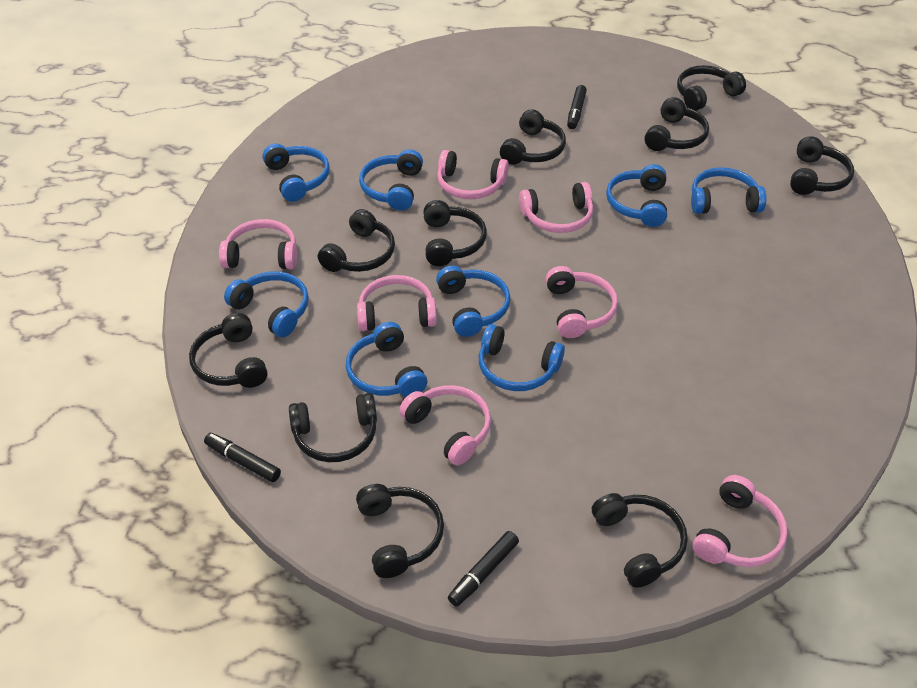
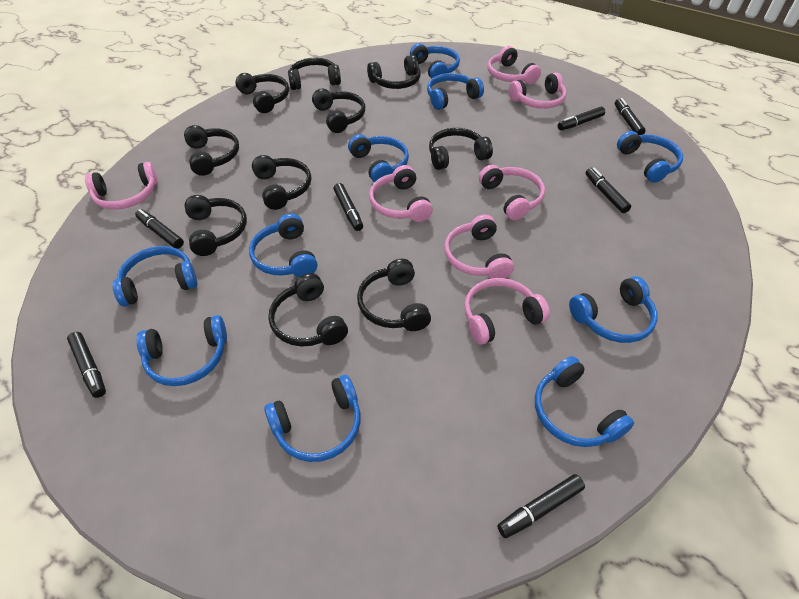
black marker: [204,433,281,482] [448,531,519,607] [567,85,587,129] = 3 -> [67,332,106,398] [135,209,184,249] [333,183,363,231] [497,474,585,538] [558,107,605,130] [586,168,631,213] [615,98,646,135] = 7
blue headphones: [224,271,309,337] [263,144,330,202] [346,322,427,397] [359,149,423,211] [436,265,511,337] [479,324,565,391] [606,164,667,227] [691,167,767,214] = 8 -> [112,246,198,306] [136,315,227,386] [249,213,317,277] [264,375,361,462] [348,134,409,182] [410,43,460,79] [427,73,484,110] [535,356,634,447] [569,276,658,343] [617,131,683,183] = 10

